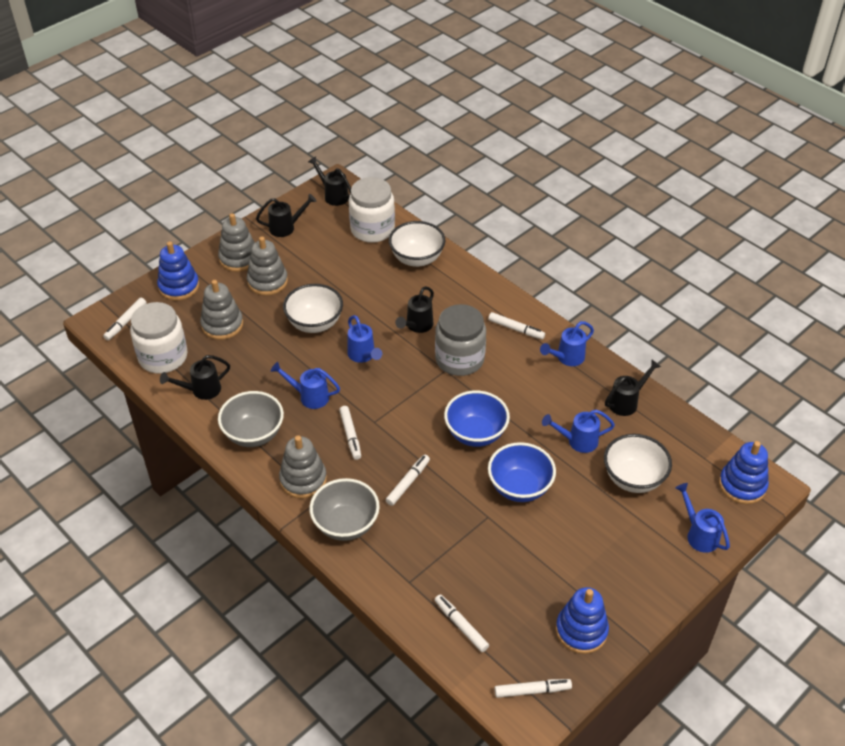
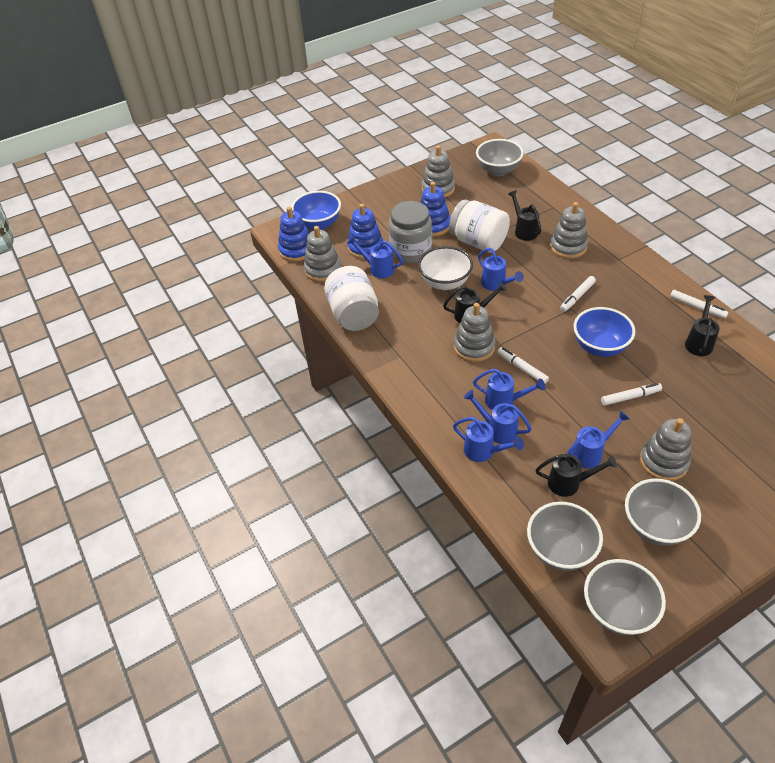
black watering can: [160,355,230,400] [256,194,316,237] [308,156,351,206] [395,286,434,333] [605,360,661,416] = 5 -> [443,282,507,323] [508,190,541,241] [536,454,617,497] [685,295,720,356] = 4
blue watering can: [271,362,340,409] [347,315,382,363] [540,321,594,366] [542,410,615,453] [676,483,730,553] = 5 -> [347,235,403,278] [453,417,524,462] [464,390,532,444] [473,369,545,410] [478,248,524,291] [567,410,630,468] = 6
grey bowl: [218,391,284,447] [309,478,380,541] = 2 -> [476,139,524,176] [527,502,603,571] [584,559,666,635] [625,478,701,546] = 4
grey stacking toy: [200,280,243,340] [218,213,255,272] [247,236,288,296] [279,435,327,499] = 4 -> [304,226,341,282] [421,145,455,198] [454,303,496,362] [550,202,588,259] [640,418,691,481] = 5
white bowl: [283,284,343,333] [389,221,446,267] [604,434,672,493] = 3 -> [418,246,473,290] = 1
white marker: [103,298,146,340] [339,406,361,460] [386,455,430,506] [435,594,489,652] [488,312,545,340] [494,679,572,698] = 6 -> [497,347,549,384] [560,276,596,312] [601,383,662,406] [670,290,728,319] = 4

